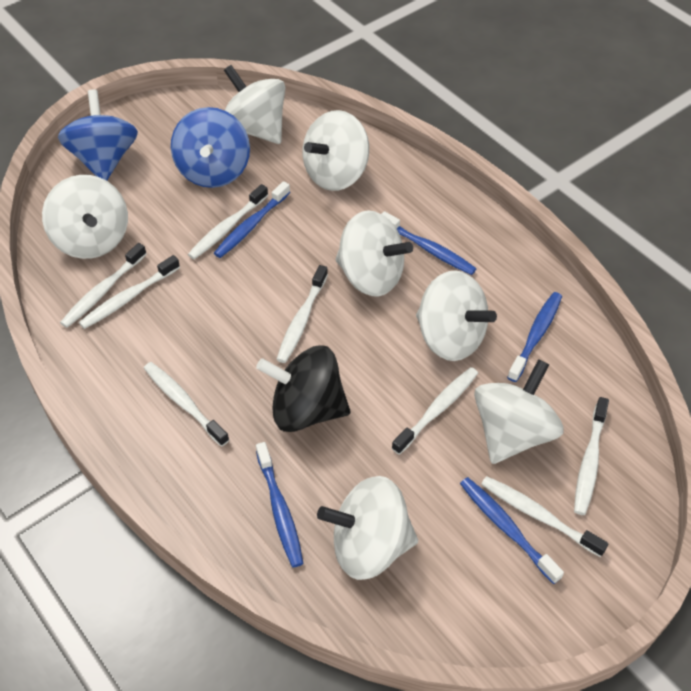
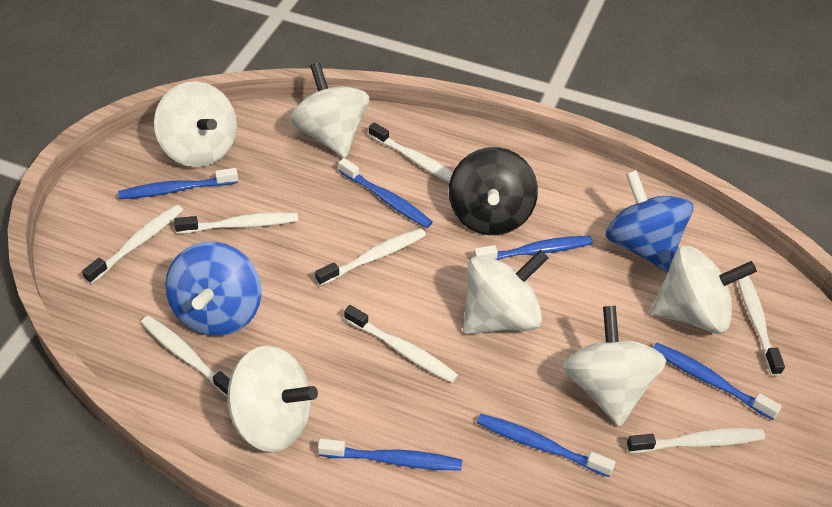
blue toothbrush: [214,181,290,258] [256,442,304,567] [382,211,477,275] [460,477,564,584] [507,292,562,382] = 5 -> [118,168,238,199] [318,439,462,471] [339,158,433,228] [473,236,593,260] [477,414,616,477] [653,343,782,420] = 6
white spinning top: [42,175,128,259] [224,65,285,144] [303,110,369,191] [317,476,418,580] [335,210,413,297] [416,270,497,361] [474,359,563,464] = 7 -> [154,82,237,167] [227,346,318,452] [290,62,369,158] [463,250,548,334] [563,306,666,427] [650,246,757,334] = 6

